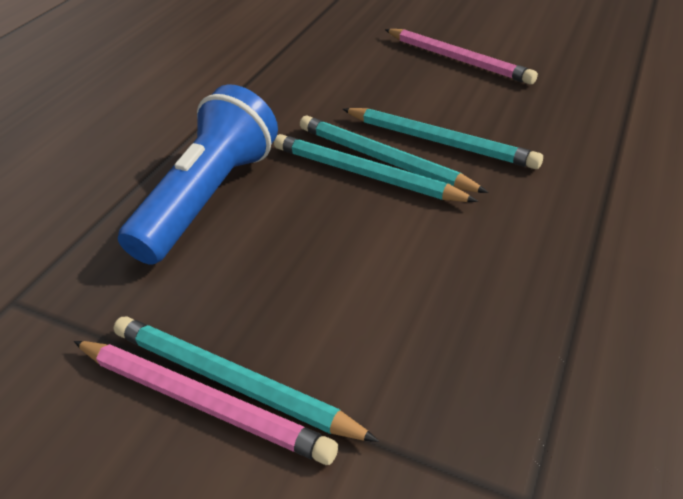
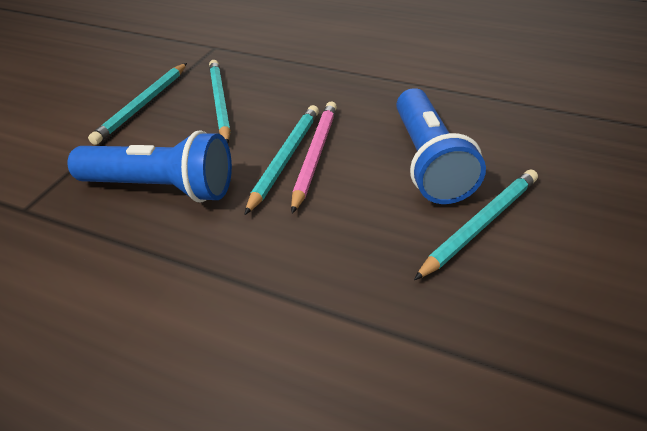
blue flashlight: [118,84,278,265] = 1 -> [67,130,232,203] [396,88,486,204] = 2
pink pencil: [74,341,338,465] [385,29,538,85] = 2 -> [291,101,337,214] = 1

